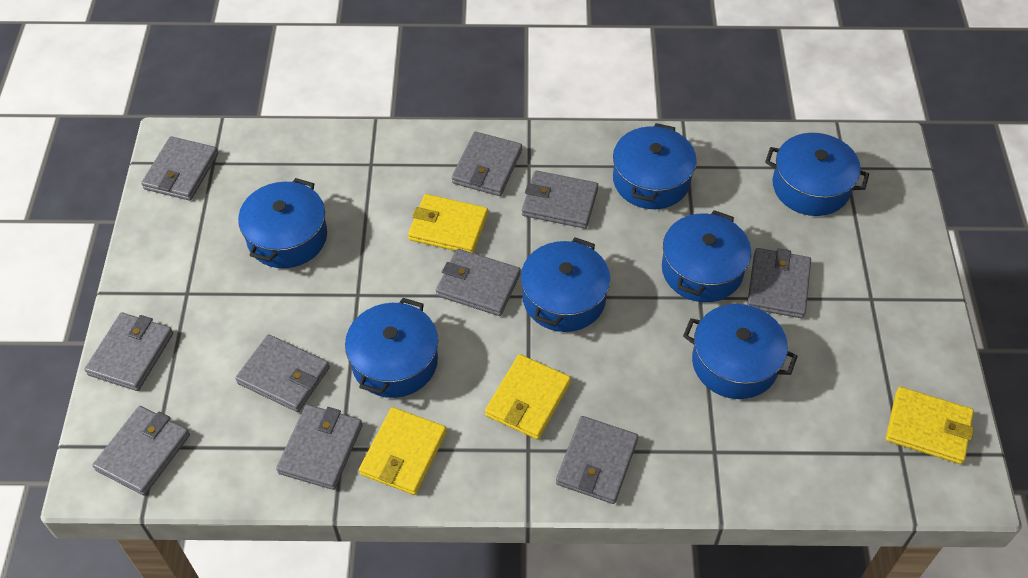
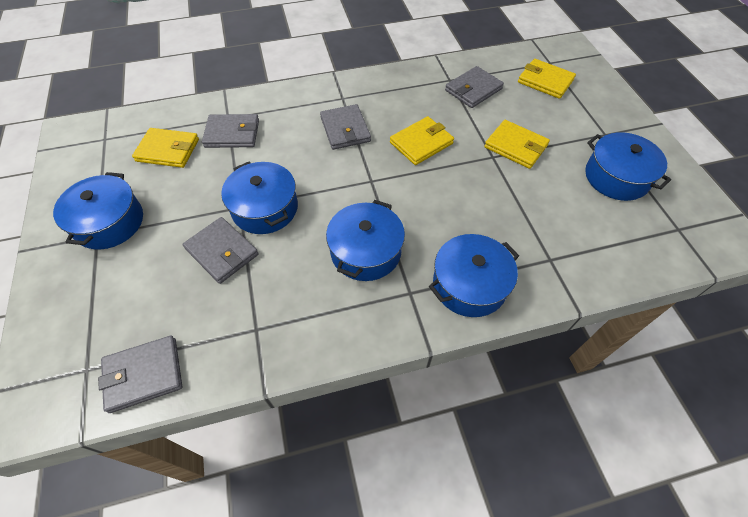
blue pot: [238,178,327,268] [345,298,438,398] [520,237,610,332] [613,123,697,209] [662,210,751,302] [683,304,798,399] [765,133,869,216] = 7 -> [53,172,143,250] [221,162,298,234] [326,200,405,281] [429,234,519,317] [585,132,671,201] = 5
grey wallet: [84,312,173,391] [92,406,190,495] [141,136,218,201] [235,334,330,412] [276,404,363,490] [436,249,521,316] [452,132,522,196] [522,170,598,229] [556,416,638,504] [747,248,811,318] = 10 -> [98,336,183,413] [183,217,259,284] [202,114,259,148] [320,104,371,150] [445,66,504,108] = 5

